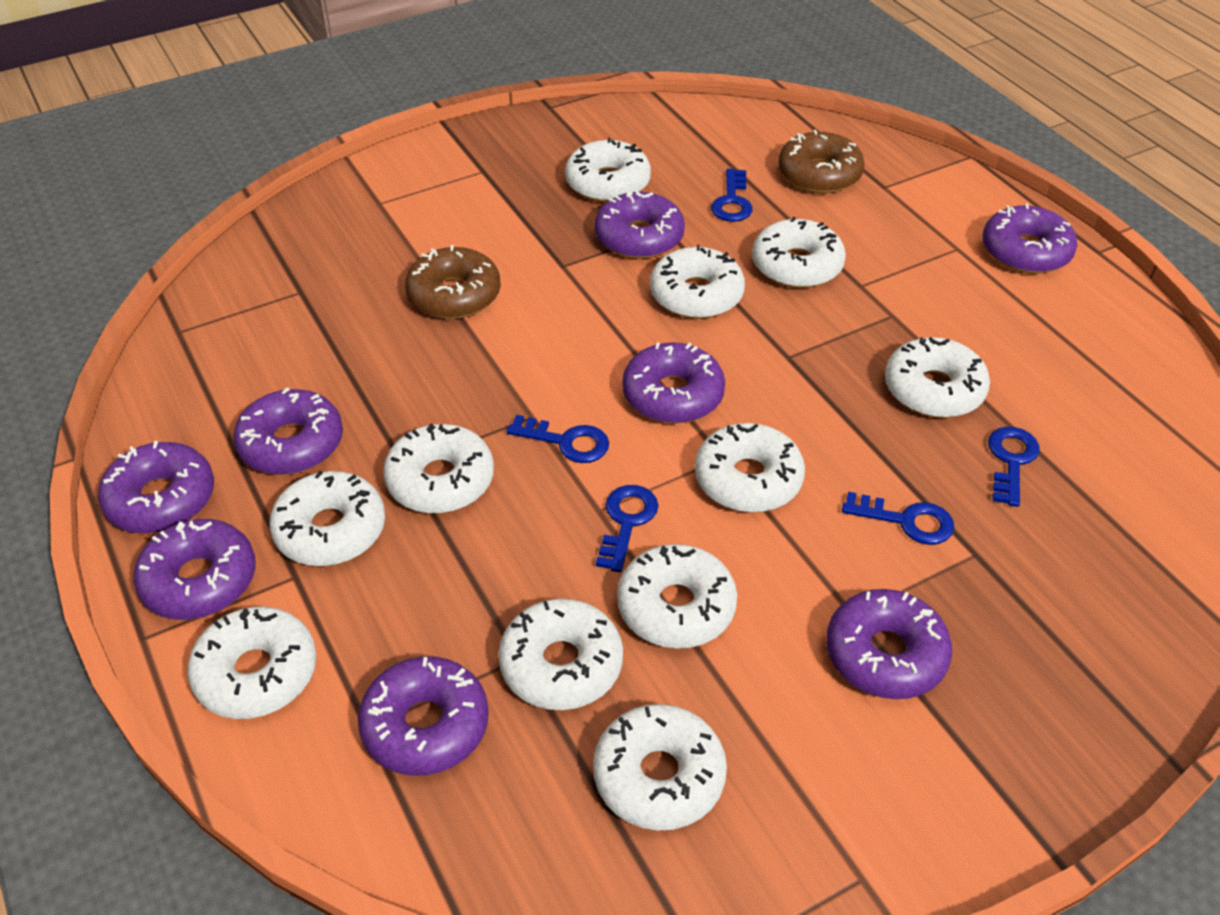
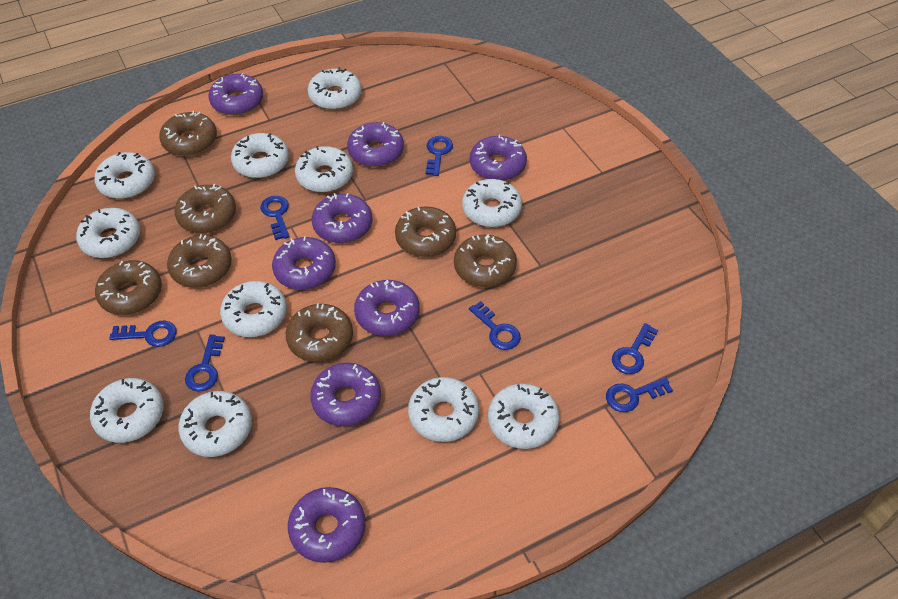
blue key: [506,415,609,463] [596,485,658,572] [711,169,753,222] [842,492,954,545] [988,427,1040,507] = 5 -> [109,321,177,347] [185,334,225,392] [260,196,289,240] [425,136,453,176] [469,301,521,350] [606,377,673,412] [612,323,658,374] = 7
brown donut: [405,245,501,319] [778,130,865,193] = 2 -> [95,260,162,315] [159,111,217,156] [167,234,232,288] [174,184,236,233] [286,304,353,362] [395,207,456,257] [454,235,517,287] = 7

